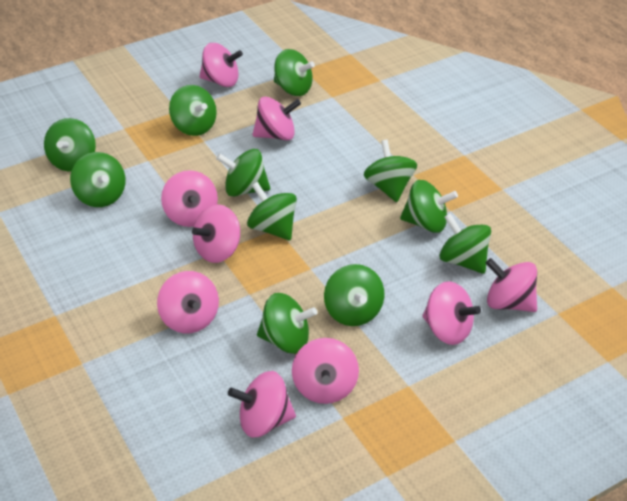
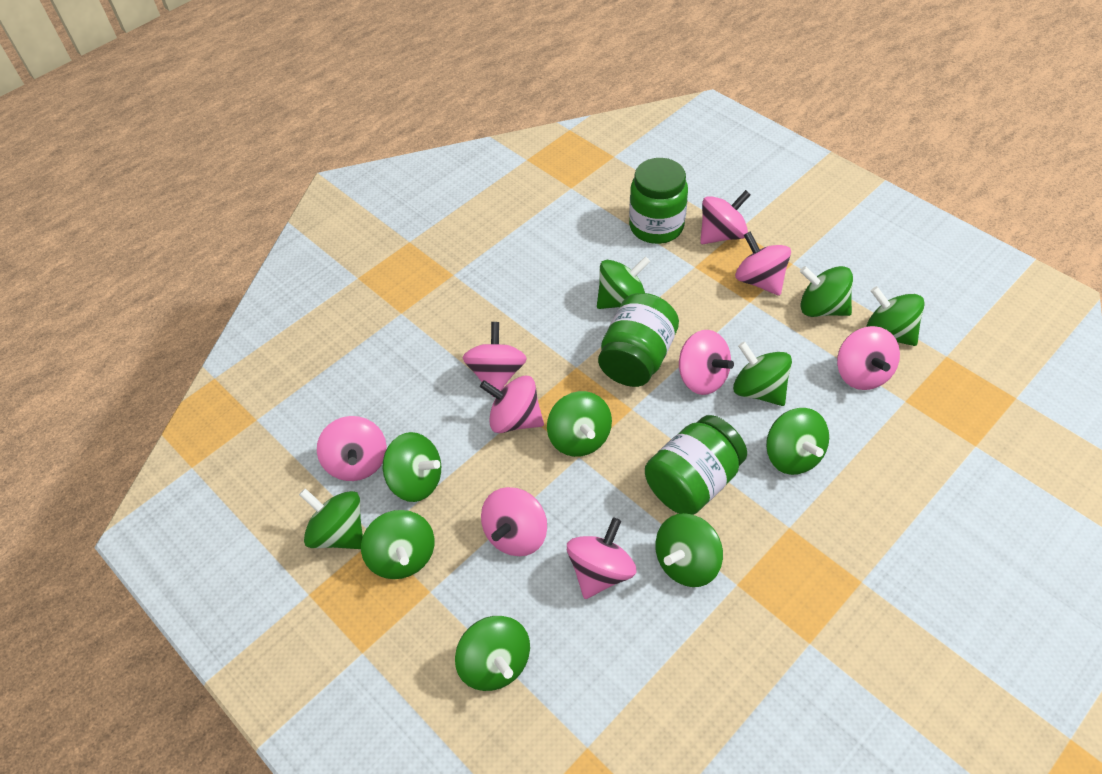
green jar: none = 0 -> [598,293,679,387] [629,158,688,244] [645,415,747,515] = 3

